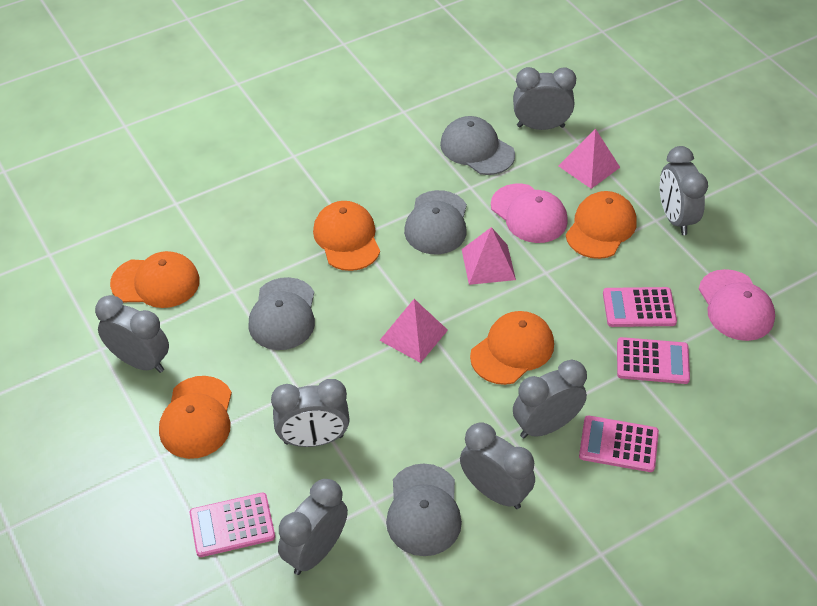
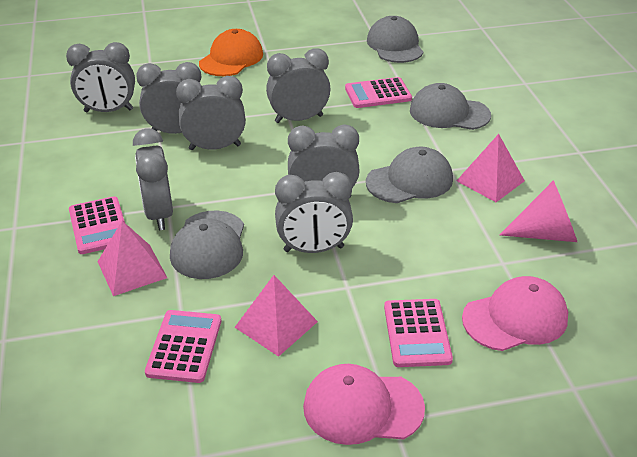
orange cap: [110,251,200,308] [159,376,232,459] [313,201,380,271] [470,311,554,385] [566,191,637,259] = 5 -> [199,29,263,76] = 1
pink cone: none = 0 -> [500,180,577,242] = 1

